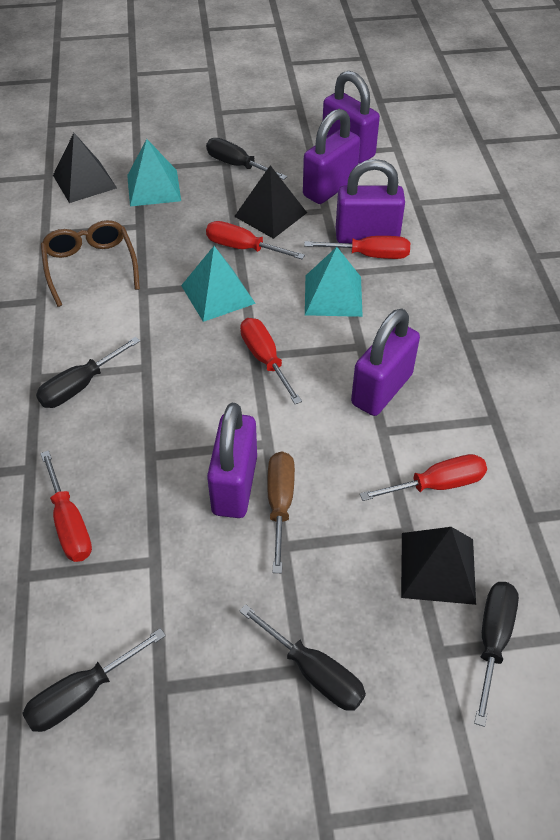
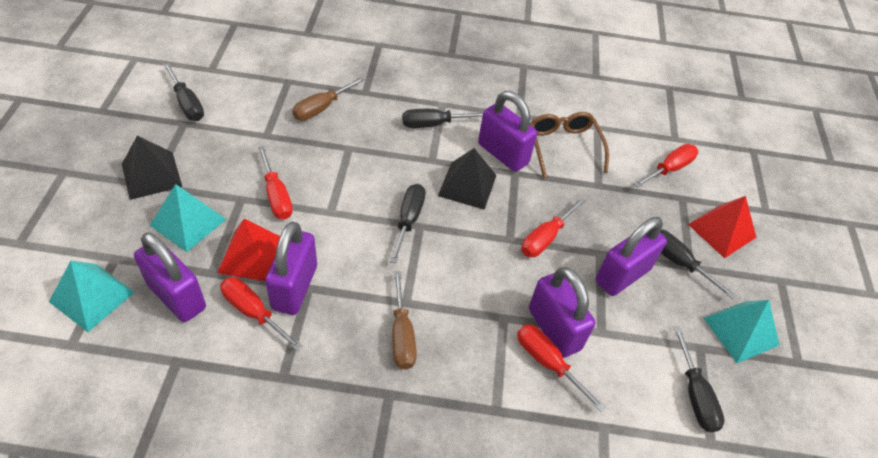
black pyramid: [53,133,117,203] [234,165,307,239] [401,527,476,605] = 3 -> [122,136,182,200] [438,148,497,210] = 2
brown screwdriver: [267,452,295,573] = 1 -> [292,77,365,121] [392,271,417,370] = 2
red pyramid: none = 0 -> [217,219,280,281] [688,196,756,258] = 2

